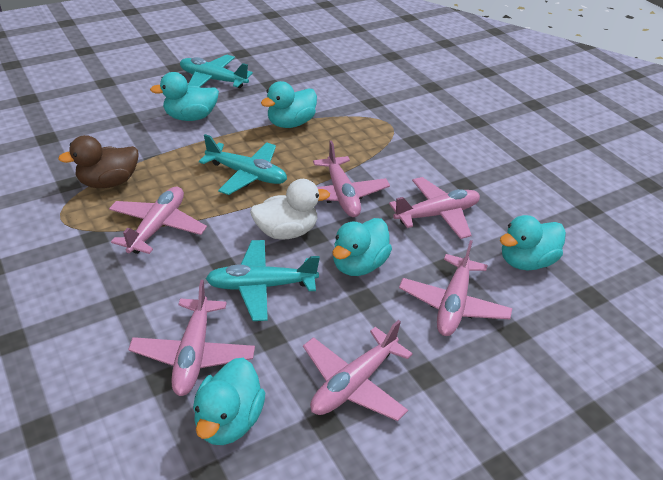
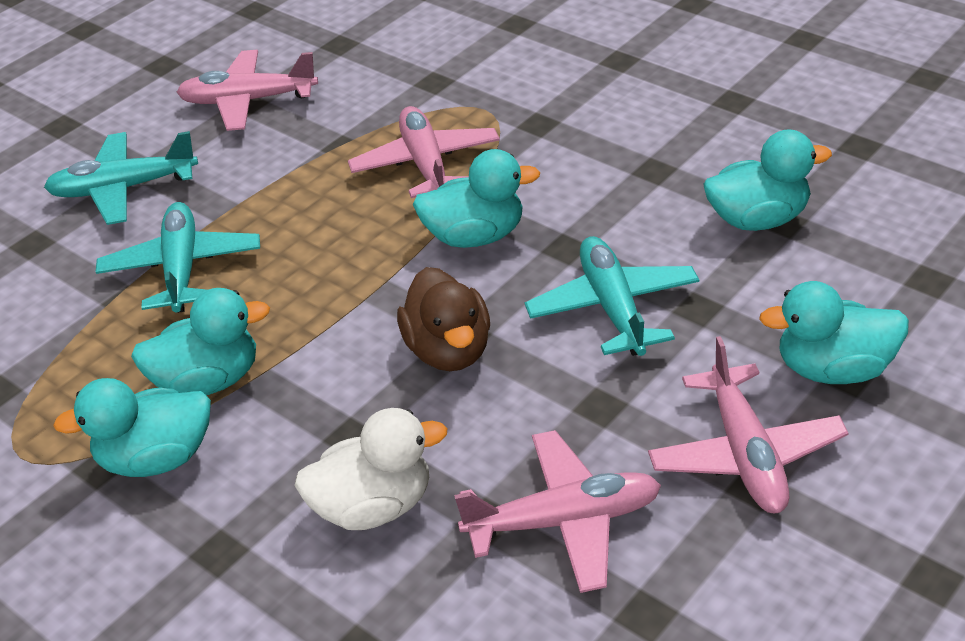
pink plane: [109,187,207,254] [128,280,255,396] [303,320,413,421] [313,141,390,217] [389,177,480,239] [399,240,512,336] = 6 -> [176,50,318,131] [348,106,500,198] [454,430,661,593] [648,336,849,513] = 4

